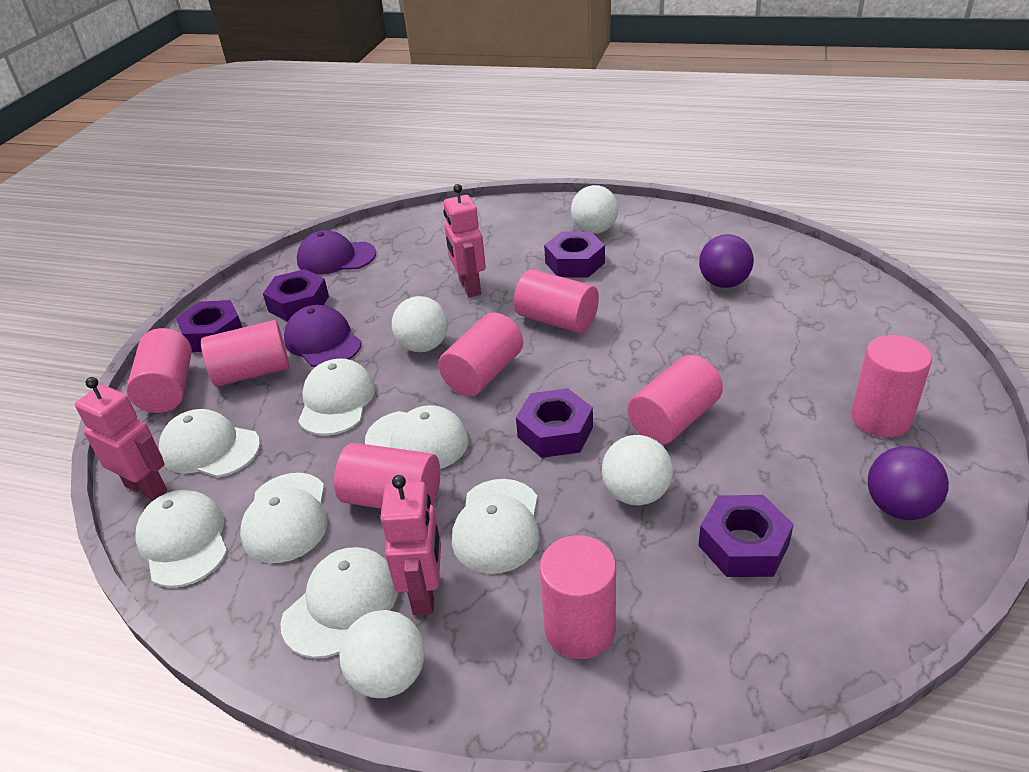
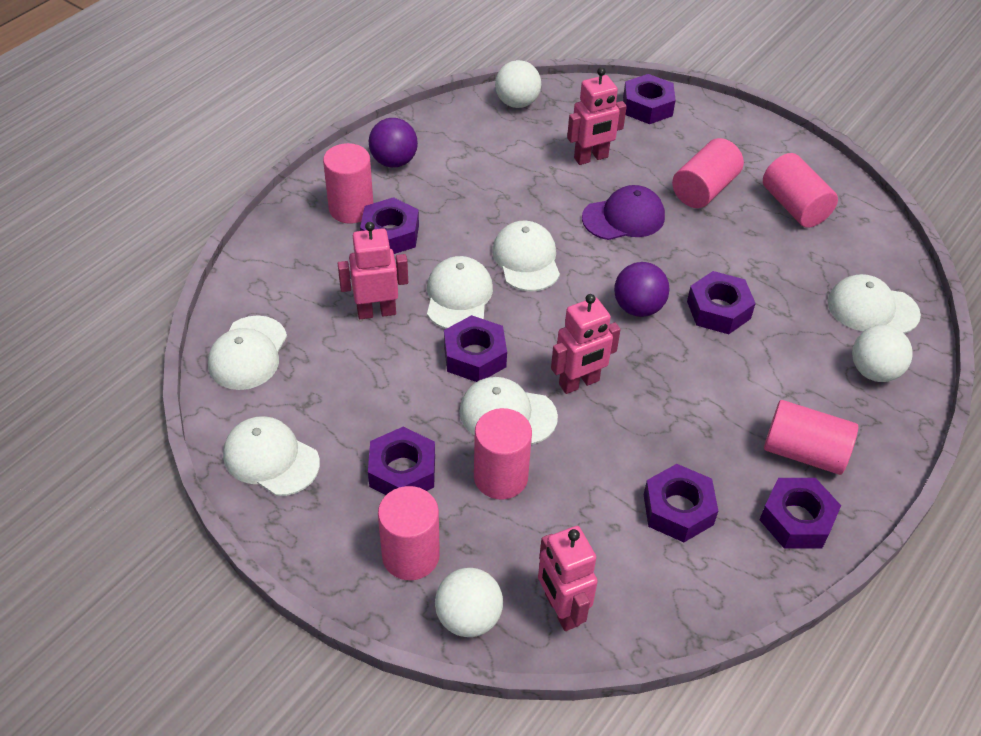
pink cylinder: [126,328,192,413] [201,320,289,387] [334,443,440,509] [438,312,523,397] [514,269,599,333] [540,535,616,659] [628,355,723,445] [851,335,932,438] = 8 -> [323,143,373,224] [378,486,440,580] [474,408,532,500] [672,138,744,208] [763,153,838,228] [764,400,858,475] = 6
pink robot: [75,377,167,501] [380,475,441,615] [443,184,486,298] = 3 -> [338,222,408,319] [538,526,598,631] [551,294,621,394] [567,67,627,165] = 4
purple cap: [284,305,362,367] [297,230,376,275] = 2 -> [582,185,665,240] = 1
purple nut: [176,300,242,352] [263,269,329,322] [516,388,593,458] [544,232,605,277] [698,495,794,577] = 5 -> [360,197,419,254] [368,426,435,495] [444,315,507,382] [623,74,676,124] [644,464,718,542] [687,271,756,334] [760,478,841,549] = 7
white ball: [339,610,425,698] [392,296,448,352] [571,185,618,234] [602,435,673,505] = 4 -> [435,568,503,637] [495,60,541,108] [852,325,913,382] = 3
white cap: [135,490,227,588] [159,409,260,477] [240,473,327,563] [280,547,398,658] [298,358,375,436] [365,405,468,469] [452,479,540,574] = 7 -> [208,315,287,390] [223,416,320,496] [427,256,493,329] [459,377,558,445] [492,221,560,291] [827,274,921,334] = 6

